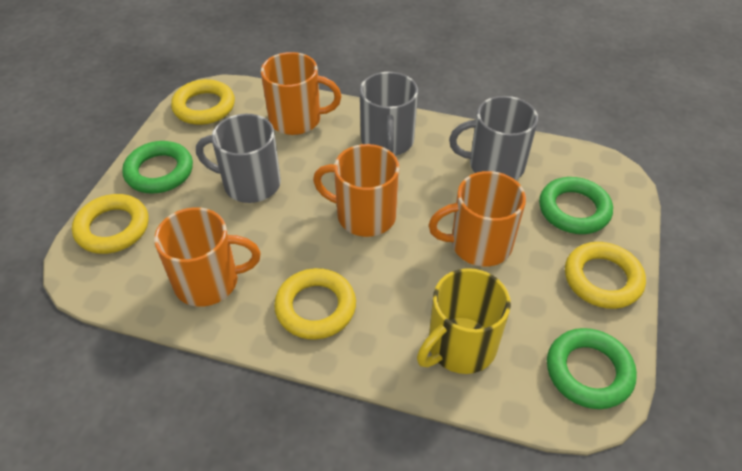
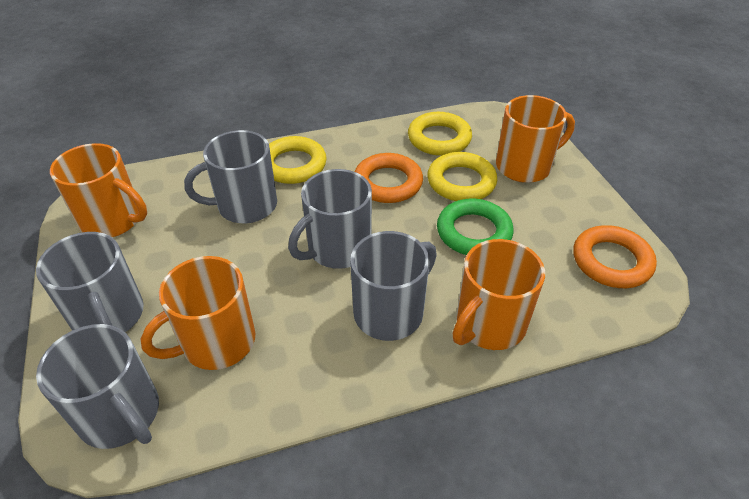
green ring: [122,141,193,194] [539,177,613,234] [547,328,637,409] = 3 -> [437,198,513,255] = 1
grey mug: [196,114,281,203] [360,72,418,156] [449,96,538,180] = 3 -> [36,232,144,332] [36,324,159,449] [184,130,277,223] [288,169,372,269] [350,231,437,341] = 5
orange ring: none = 0 -> [355,153,423,203] [573,225,657,288] = 2
yellow mug: [417,268,511,374] = 1 -> none = 0
yellow ring: [72,194,148,254] [171,79,235,125] [274,268,356,340] [565,242,646,309] = 4 -> [269,136,327,184] [408,112,472,156] [427,152,497,201] = 3

